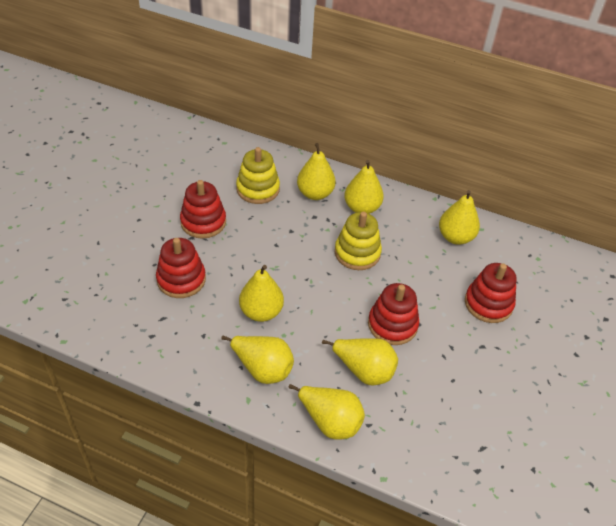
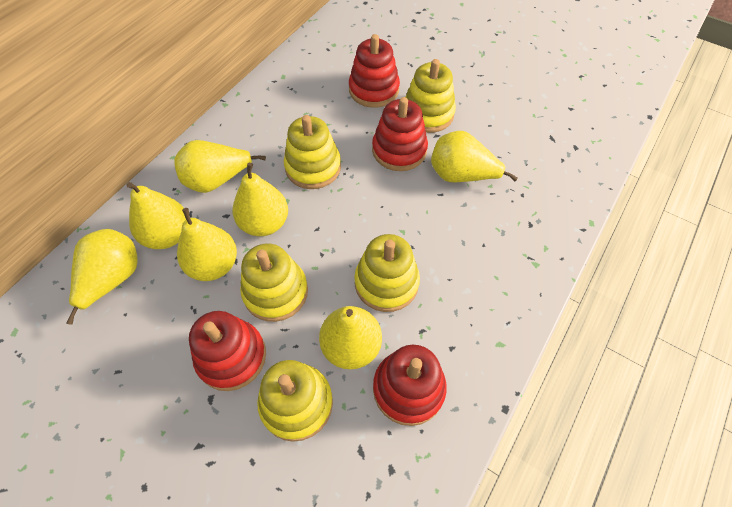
yellow stacking toy: [236,147,280,204] [335,212,382,270] = 2 -> [240,244,308,322] [257,360,333,442] [284,115,341,189] [354,234,420,312] [405,59,456,133] = 5

